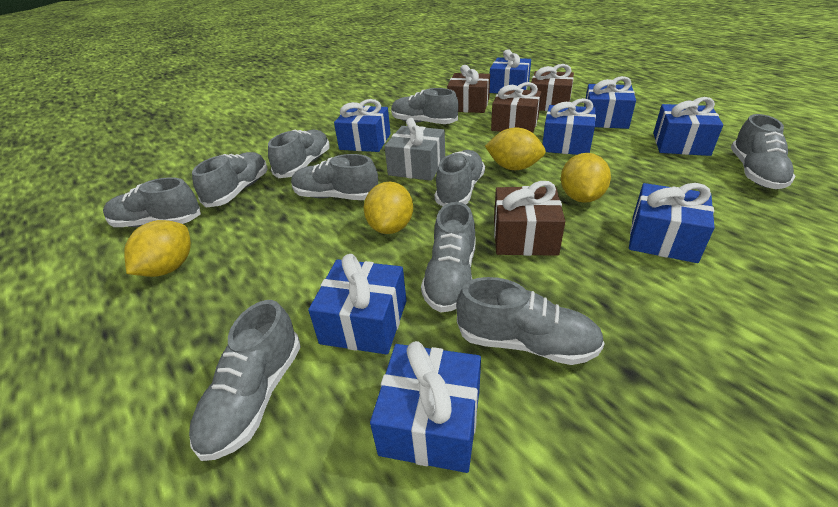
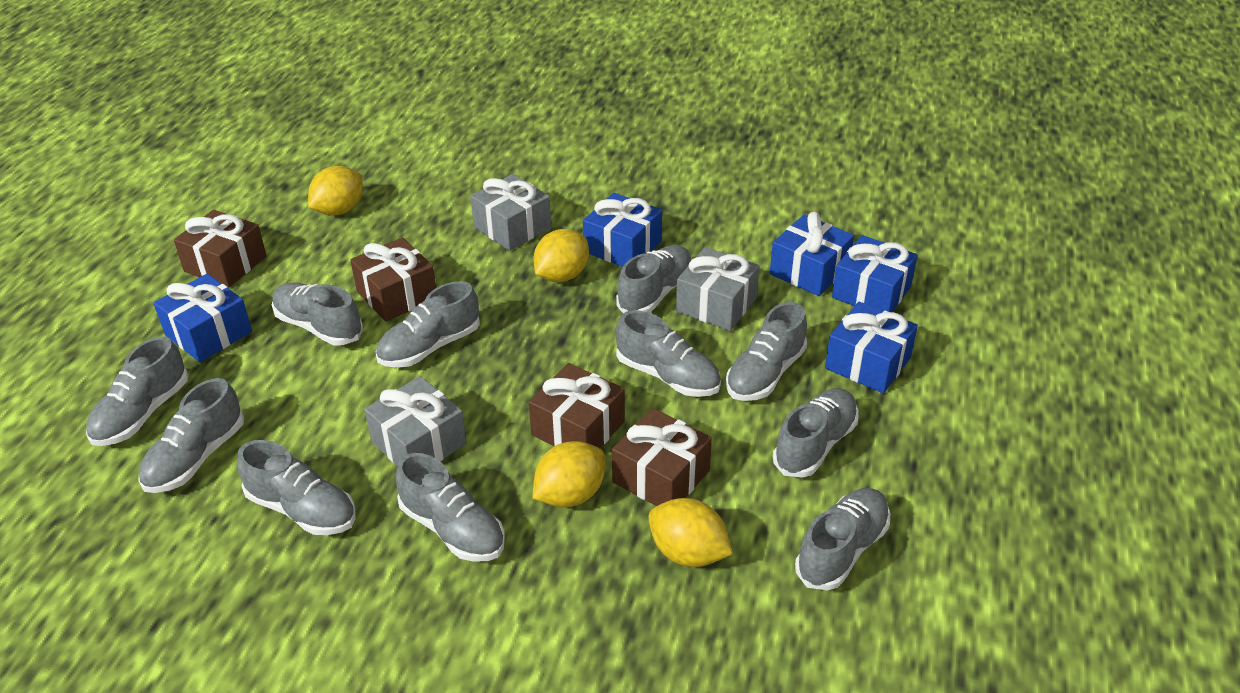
blue gift: [308,254,407,355] [334,99,391,152] [370,341,481,473] [490,49,531,93] [542,98,596,155] [584,76,636,129] [629,183,715,263] [653,97,723,156] = 8 -> [154,274,252,362] [583,193,662,267] [770,212,854,296] [825,302,918,393] [832,235,918,312] = 5
grey gift: [384,118,445,181] = 1 -> [364,376,467,466] [470,174,551,251] [676,247,760,331] = 3
grey shoe: [103,177,201,227] [189,300,301,461] [192,152,268,208] [268,130,330,178] [291,154,378,200] [391,88,459,124] [421,202,476,313] [435,150,485,206] [456,277,605,365] [731,114,796,189] = 10 -> [86,337,188,446] [138,378,244,493] [237,440,356,535] [272,282,363,345] [376,281,480,368] [395,453,505,562] [616,245,692,313] [616,311,721,397] [726,302,807,401] [773,388,859,478] [795,488,890,590] = 11

